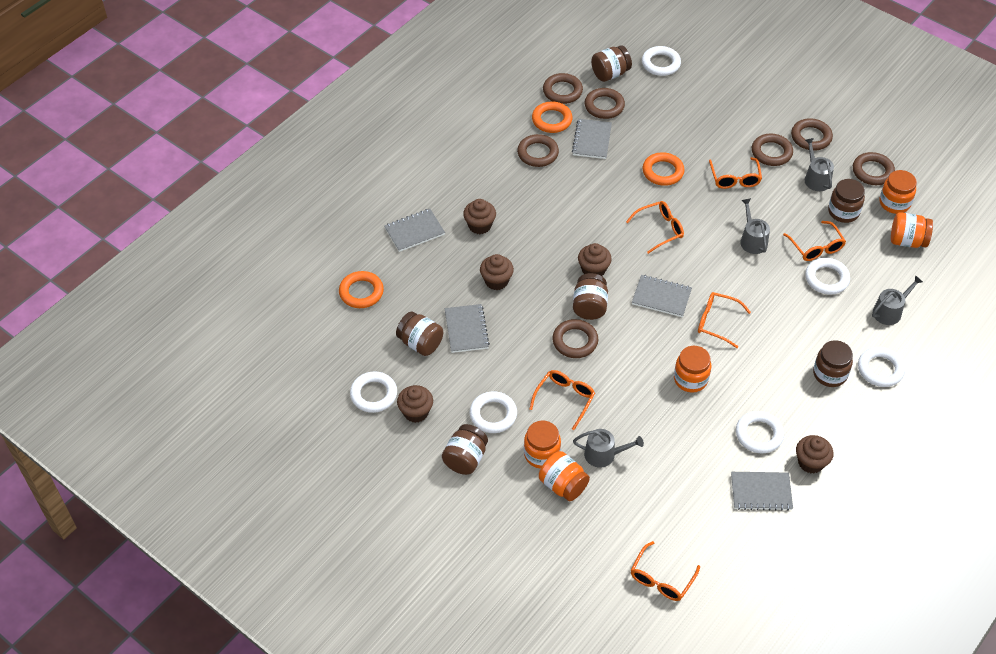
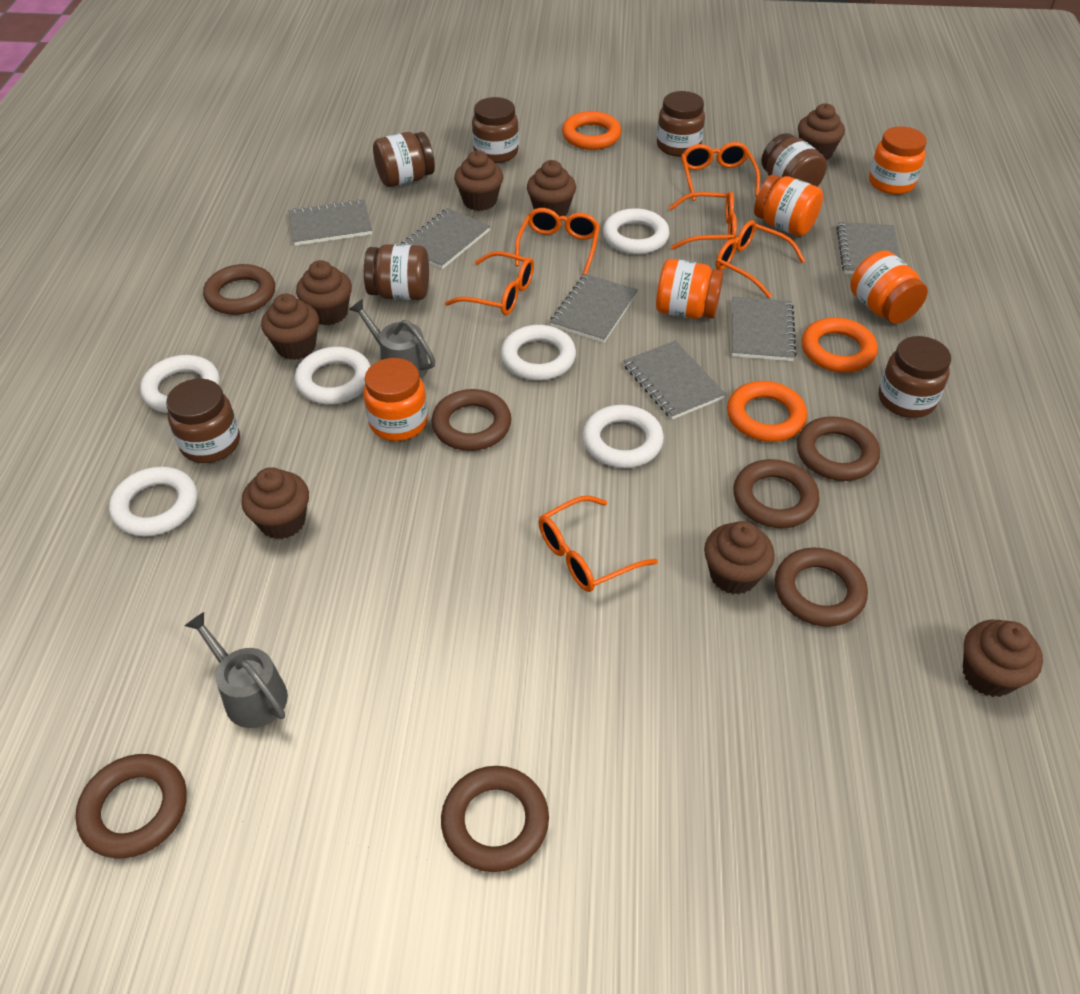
brown cupcake: [397,385,433,423] [463,199,496,234] [480,254,514,290] [578,243,612,276] [796,435,833,474] = 5 -> [241,467,309,539] [261,294,319,360] [296,260,352,325] [454,150,503,211] [527,160,576,216] [704,521,775,594] [798,103,845,160] [963,620,1043,697] = 8
brown jar: [396,312,443,356] [442,424,488,475] [573,273,608,320] [591,45,632,82] [813,340,853,387] [828,179,865,223] = 6 -> [166,378,240,463] [364,244,429,300] [373,132,435,187] [472,97,519,163] [657,91,705,157] [761,133,827,187] [879,336,951,418] = 7
grey notebook: [384,209,445,252] [445,304,490,353] [572,119,612,159] [632,275,692,317] [731,472,793,511] = 5 -> [288,199,372,246] [401,208,490,269] [550,274,638,343] [623,341,726,419] [732,297,797,361] [837,222,901,274] = 6
grey watering can: [573,429,644,467] [740,198,770,254] [805,138,834,191] [872,275,923,325] = 4 -> [185,612,288,728] [349,299,435,378] = 2

